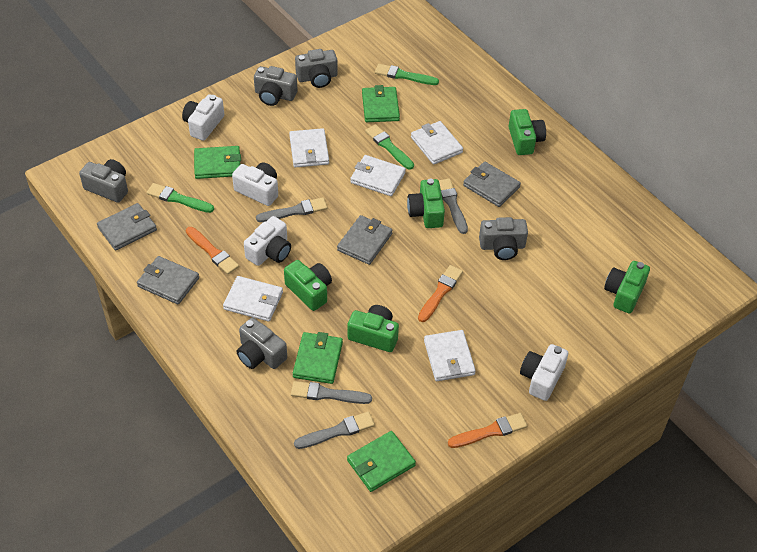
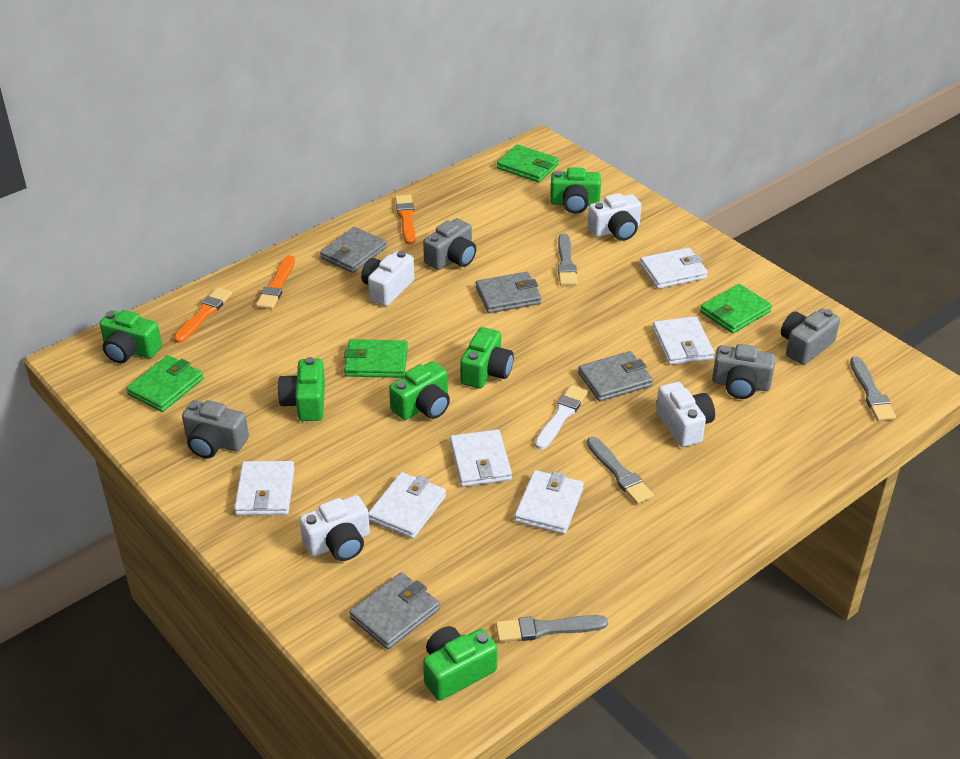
green brush: [147,183,214,213] [365,124,414,170] [375,64,439,85] = 3 -> none = 0
green camera: [284,260,332,311] [348,305,399,352] [407,178,445,228] [509,109,546,155] [604,261,650,314] = 5 -> [99,310,162,363] [278,357,325,421] [389,361,450,420] [423,626,497,701] [460,327,514,389] [550,167,601,214] = 6
grey camera: [79,159,128,203] [237,318,287,369] [254,66,298,106] [295,49,338,88] [479,217,528,260] = 5 -> [182,400,249,458] [423,218,476,270] [712,344,775,399] [781,308,840,365] = 4
white brush: none = 0 -> [535,385,588,450] = 1
white wallet: [223,276,283,322] [289,128,329,167] [350,155,406,196] [411,121,463,165] [424,330,476,381] = 5 -> [234,461,295,515] [368,472,446,539] [450,429,512,487] [515,470,584,534] [640,248,708,289] [653,316,714,365] = 6

